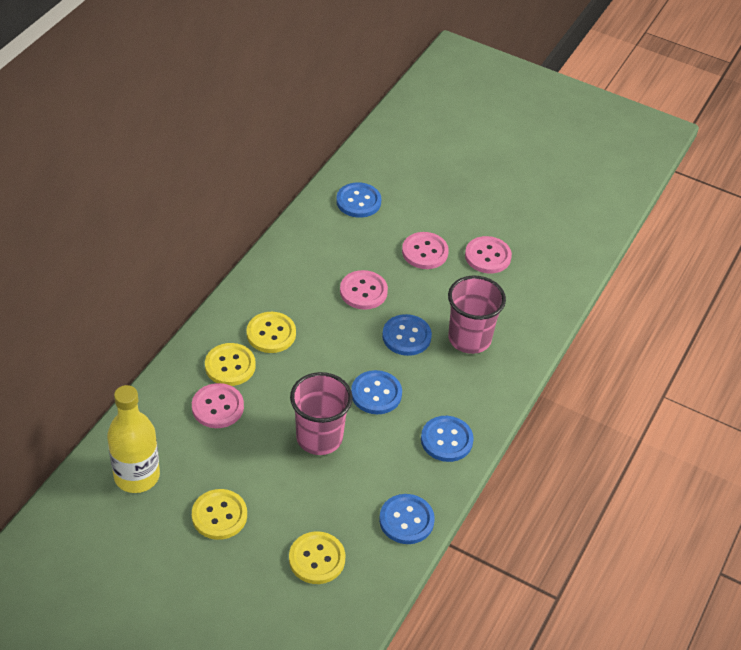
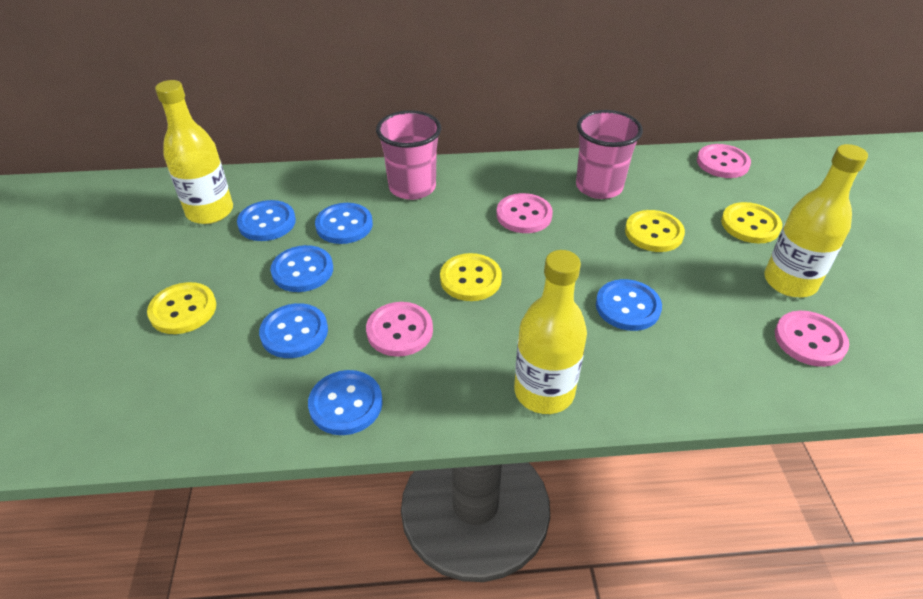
blue button: [336,182,381,218] [351,370,402,414] [379,494,435,544] [382,314,432,356] [421,416,474,462] = 5 -> [237,200,296,241] [259,303,328,358] [271,245,333,292] [308,370,383,435] [315,203,373,244] [596,279,662,331] = 6
yellow bottle: [107,385,160,493] = 1 -> [155,80,233,224] [514,250,587,414] [764,144,868,297] = 3

